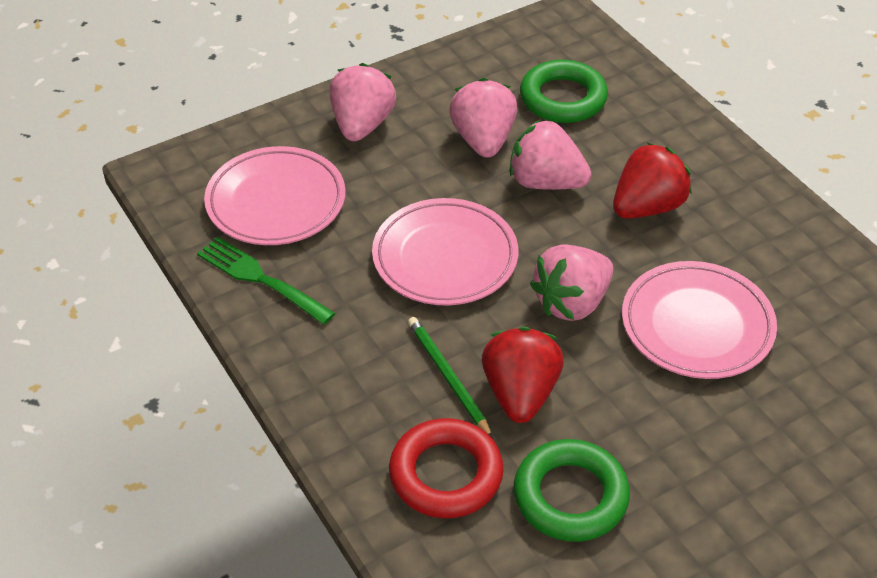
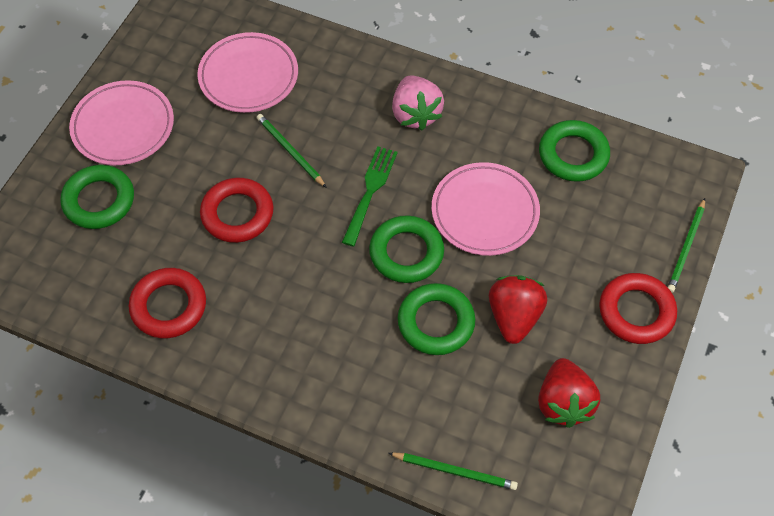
green pencil: [408,317,493,439] = 1 -> [257,114,327,188] [388,453,518,490] [668,198,705,293] = 3
green ring: [514,439,630,542] [520,60,608,123] = 2 -> [60,165,134,229] [369,215,444,283] [398,283,475,355] [539,120,610,182] = 4
pink strawberry: [330,63,396,141] [449,78,518,158] [509,119,592,190] [530,244,613,321] = 4 -> [392,76,444,130] = 1
red ring: [389,418,504,518] = 1 -> [129,268,206,338] [200,178,274,243] [599,273,677,344] = 3

